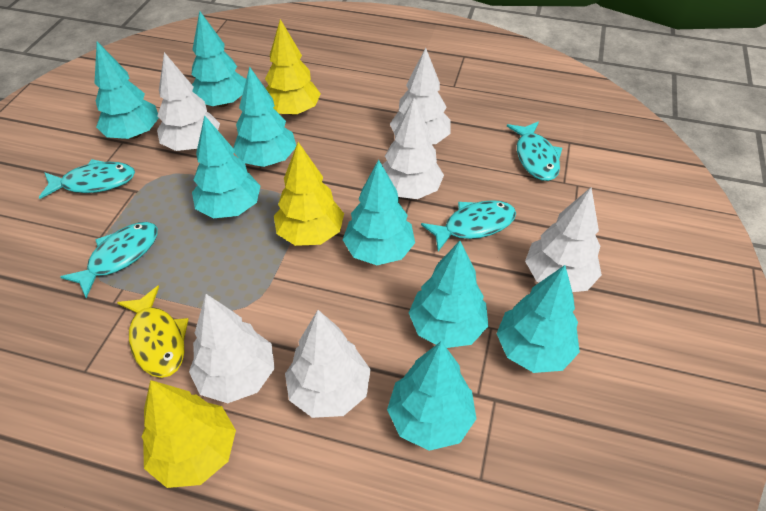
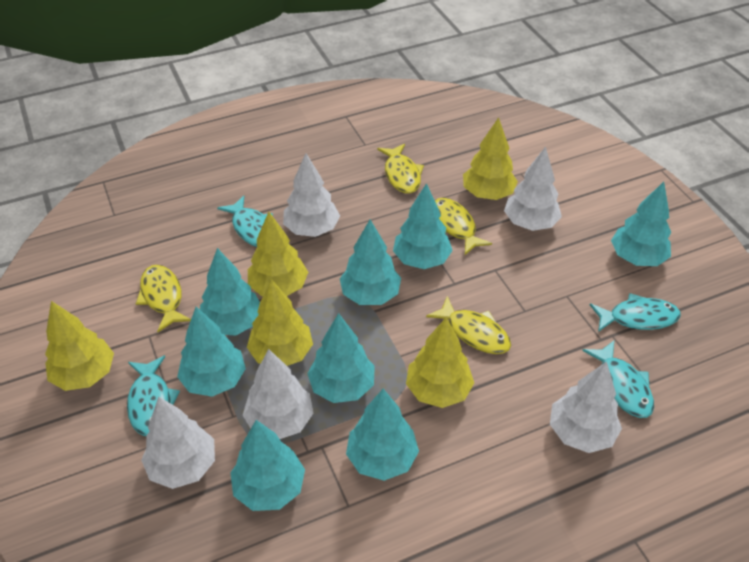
white tree: [157,52,220,151] [189,294,275,403] [285,310,371,418] [382,98,444,199] [390,48,451,144] [525,187,602,292] = 6 -> [141,397,215,489] [243,349,313,439] [283,153,340,237] [504,147,562,231] [550,361,622,453] = 5
yellow fish: [117,286,189,378] = 1 -> [136,265,191,332] [377,144,424,194] [426,296,511,354] [435,198,492,255] = 4
yellow tree: [142,380,236,488] [265,19,321,116] [274,142,344,246] = 3 -> [45,301,114,391] [247,279,313,366] [248,212,308,297] [406,318,474,408] [463,117,518,200] = 5

